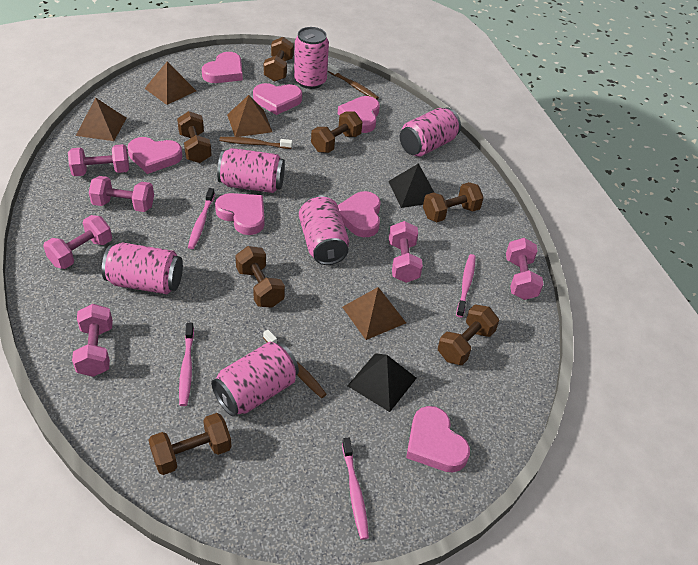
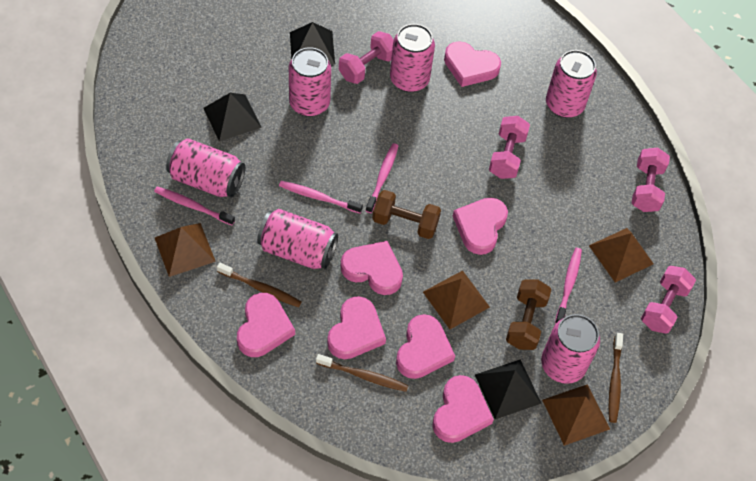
black pyramid: [347,353,417,412] [388,163,435,208] = 2 -> [204,93,262,142] [290,22,335,64] [475,359,542,419] = 3
brown dumbbell: [148,413,232,475] [177,111,212,163] [235,246,285,308] [264,37,294,82] [311,111,362,153] [423,182,484,222] [438,304,499,365] = 7 -> [372,190,441,239] [506,280,551,350] = 2
pink dumbbell: [43,215,112,269] [68,144,129,176] [72,304,113,377] [89,176,154,212] [389,221,423,283] [506,238,543,300] = 6 -> [339,31,394,84] [489,116,530,179] [631,148,670,212] [641,266,696,334] = 4

